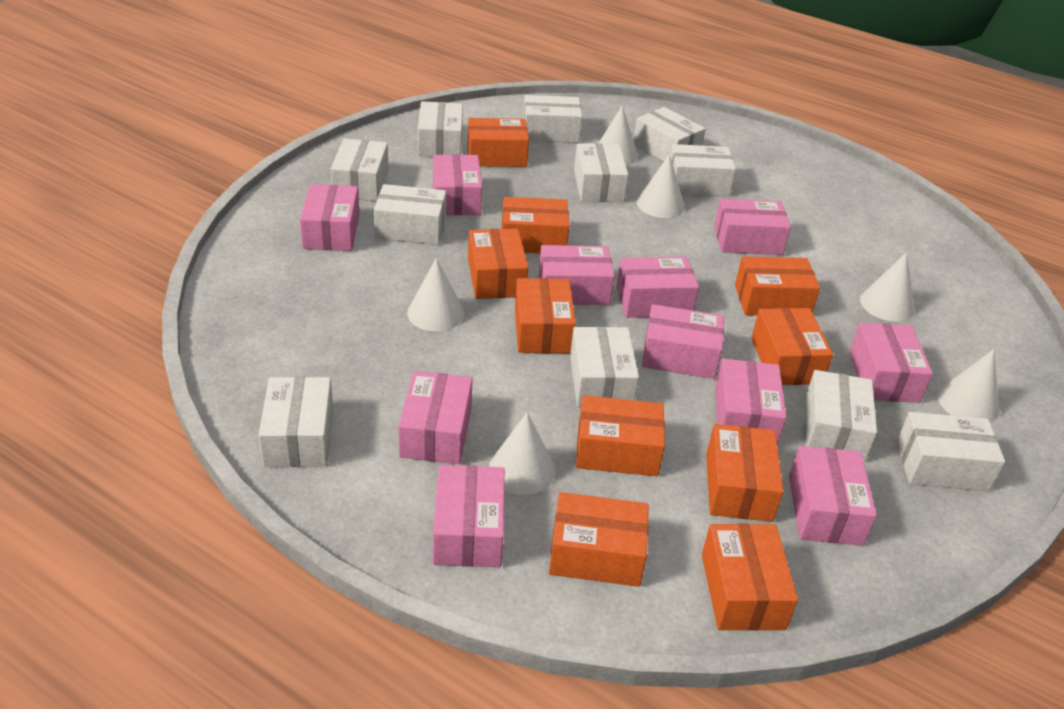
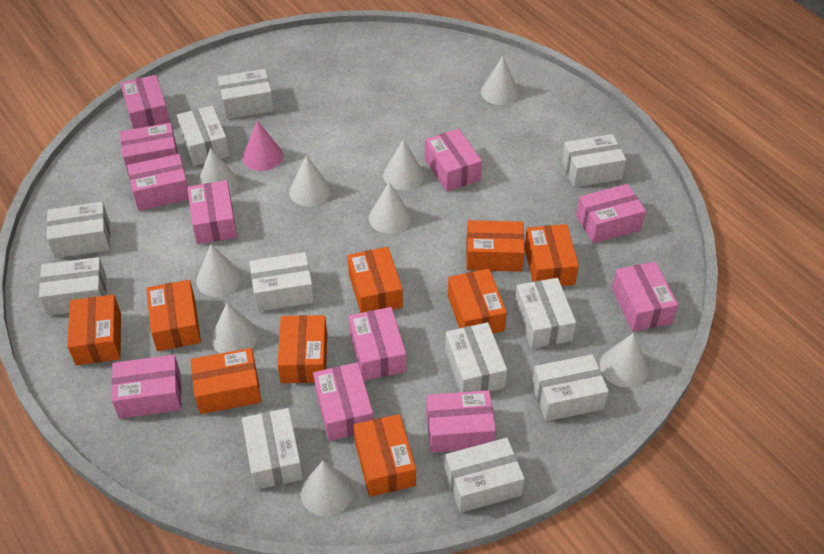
orange box: [468,118,529,167] [468,229,528,299] [502,197,569,253] [515,278,576,353] [549,492,649,587] [576,395,665,476] [702,523,798,631] [706,424,783,522] [735,256,820,316] [751,308,833,385] = 10 -> [67,294,121,365] [146,280,201,351] [190,348,261,414] [277,315,327,383] [347,247,403,313] [353,414,416,497] [448,269,507,334] [466,220,525,272] [524,224,579,286] = 9
pink cone: none = 0 -> [242,120,283,171] = 1
white cone: [407,258,464,331] [489,412,556,495] [599,106,638,165] [637,154,685,218] [860,252,915,322] [938,349,999,423] = 6 -> [196,244,242,297] [197,148,239,195] [211,303,258,353] [289,155,331,206] [301,461,353,516] [369,182,411,234] [383,139,424,190] [481,56,519,105] [600,333,648,387] = 9

